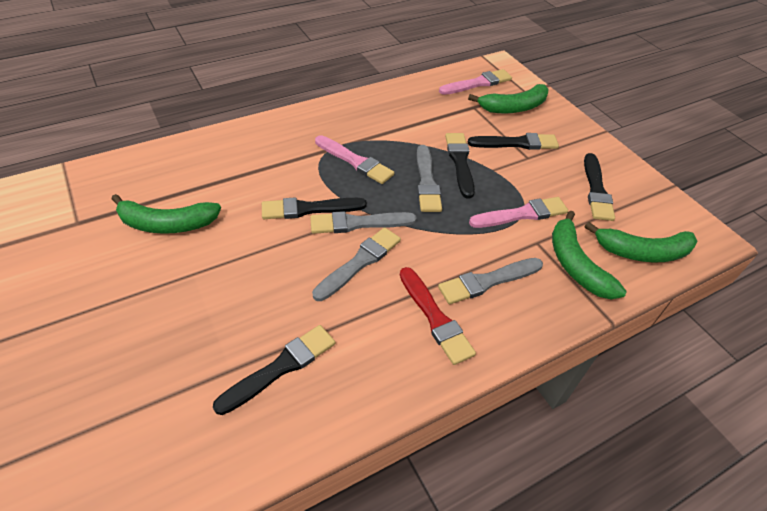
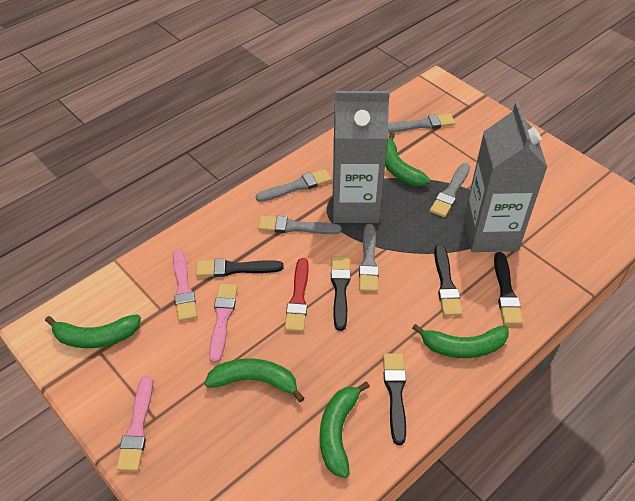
green banana: [112,194,221,234] [468,84,549,114] [552,211,626,299] [584,222,698,263] = 4 -> [45,314,141,348] [205,359,304,403] [320,382,370,478] [385,132,430,186] [412,324,509,358] = 5
grey brush: [310,211,417,234] [312,227,401,301] [417,145,442,212] [438,258,543,304] = 4 -> [256,169,332,202] [258,216,342,234] [359,224,379,292] [388,114,455,132] [430,163,470,217] = 5
grey carton: none = 0 -> [333,91,389,223] [464,102,547,252] = 2

